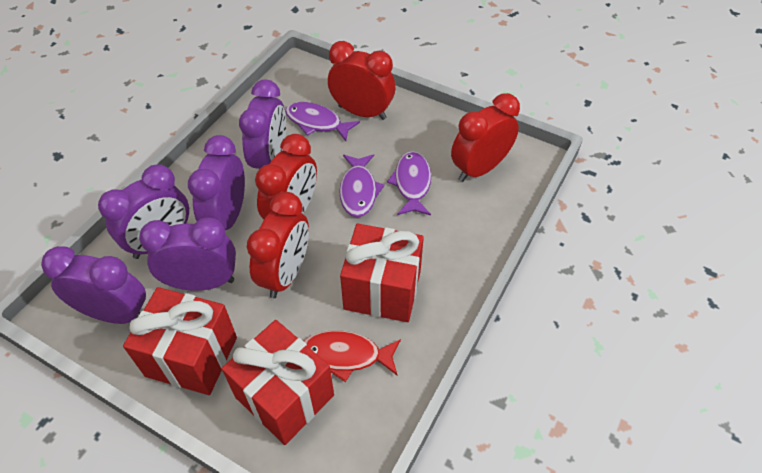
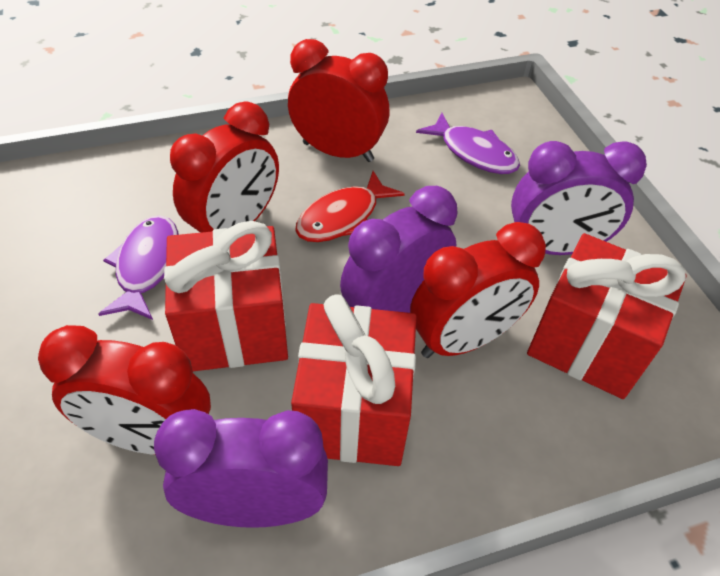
purple clock: [41,246,146,324] [98,165,189,259] [139,218,236,291] [188,135,245,230] [239,80,286,169] = 5 -> [154,409,328,528] [340,186,457,313] [511,141,647,255] = 3
purple fish: [285,102,360,141] [339,154,384,217] [387,151,431,216] = 3 -> [98,216,179,320] [416,113,520,174] = 2

